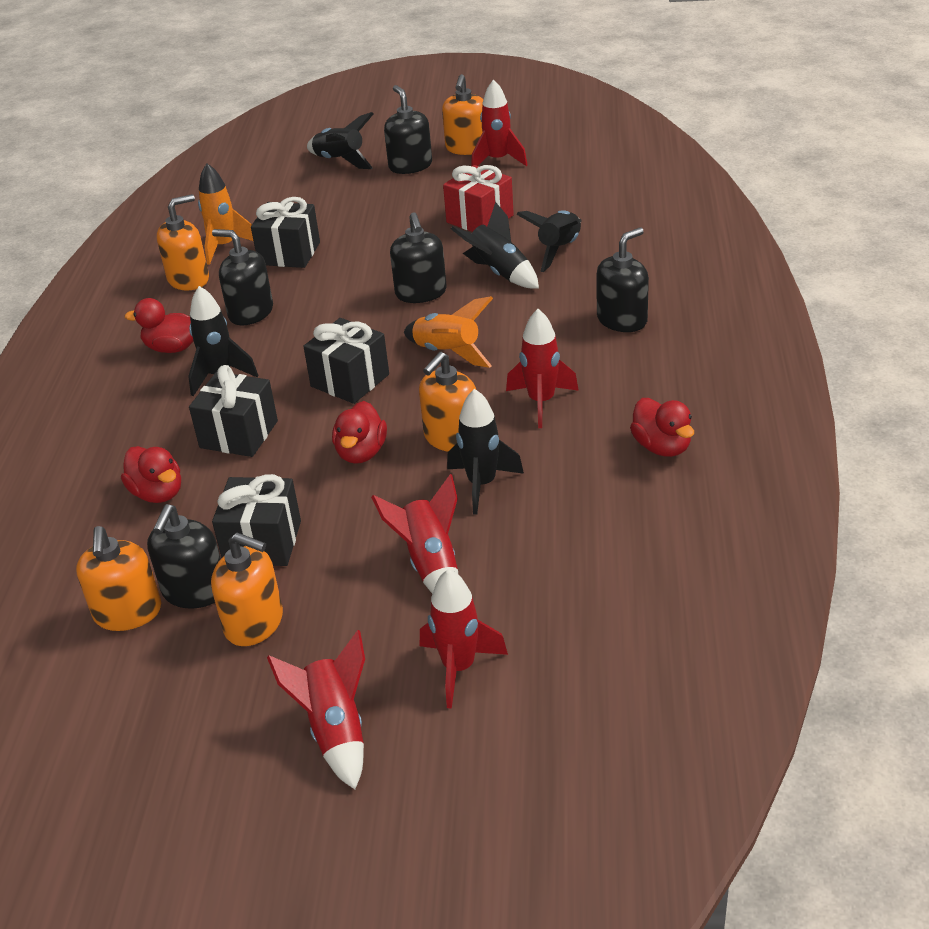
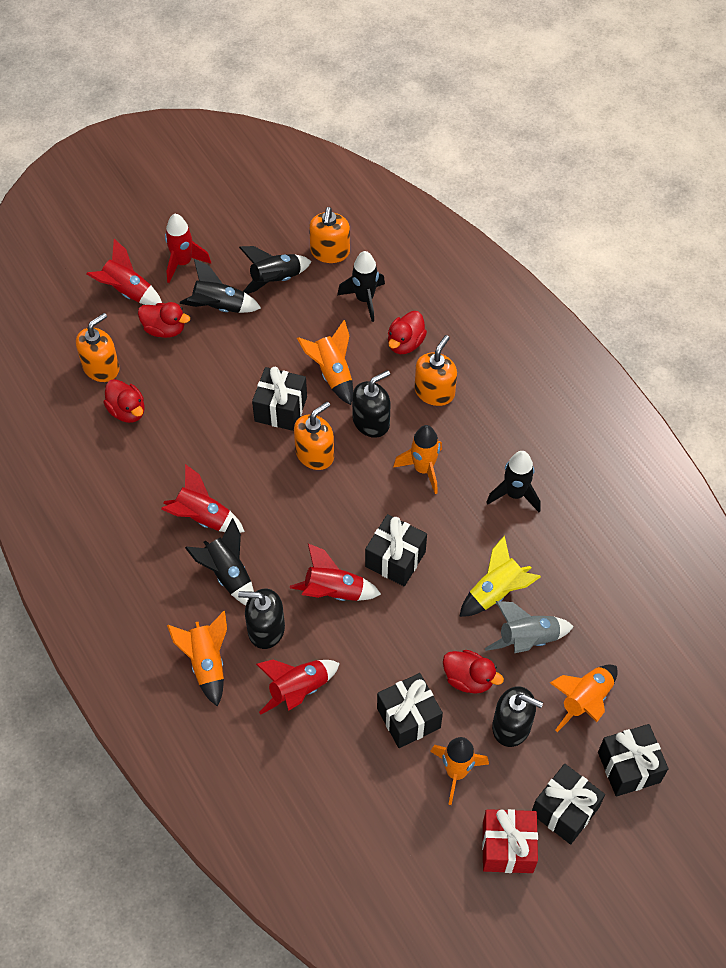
black gift: [189,365,278,457] [212,474,301,566] [251,197,320,268] [303,318,389,404] = 4 -> [252,367,307,431] [365,514,427,586] [377,673,443,748] [532,764,605,844] [598,724,669,797] = 5
black soap dispenser: [147,504,221,609] [212,229,273,325] [384,85,432,174] [390,212,447,303] [597,227,649,332] = 5 -> [238,589,285,649] [352,370,391,438] [492,686,543,747] = 3
grey rocket: none = 0 -> [485,601,574,653] = 1
orange rocket: [198,163,253,265] [404,296,493,368] = 2 -> [167,611,227,707] [297,320,353,405] [393,425,442,494] [430,737,489,805] [550,665,618,732] = 5
orange soap dispenser: [76,526,161,631] [157,194,209,291] [211,533,283,646] [419,352,476,452] [442,74,483,155] = 5 -> [76,313,120,382] [294,401,334,470] [309,207,350,263] [415,335,457,406] = 4
yellow rocket: none = 0 -> [459,536,541,617] = 1

